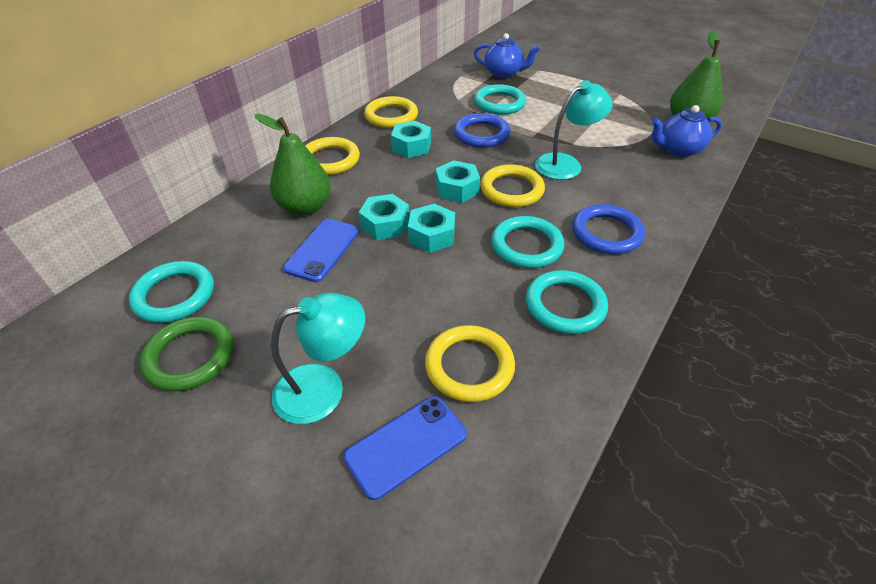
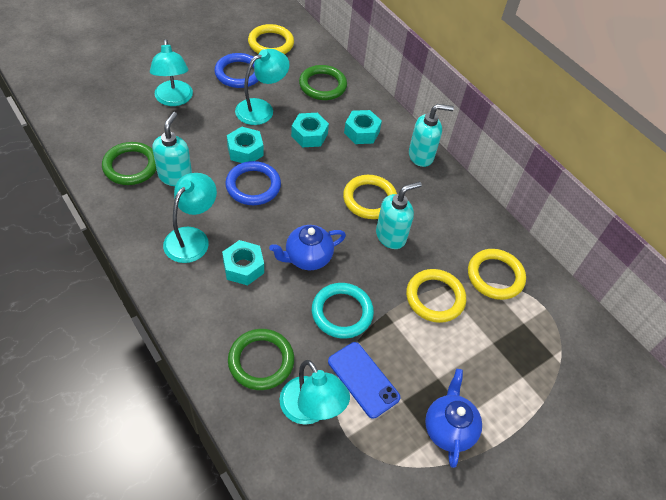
blue phone: [283,219,359,282] [344,396,467,500] = 2 -> [328,342,401,418] = 1
green pear: [255,114,331,216] [670,31,723,119] = 2 -> none = 0
green ring: [139,316,234,391] = 1 -> [102,142,157,185] [228,329,294,390] [299,65,347,100] = 3
turquoise lamp: [271,293,365,424] [535,80,613,180] = 2 -> [150,39,193,106] [163,173,217,263] [235,49,289,125] [279,360,350,425] = 4
turquoise ring: [129,261,214,323] [474,84,526,115] [491,216,564,268] [526,270,608,334] = 4 -> [312,283,374,339] = 1
turquoise soap dispenser: none = 0 -> [152,112,192,186] [376,181,422,249] [409,104,454,167] = 3

